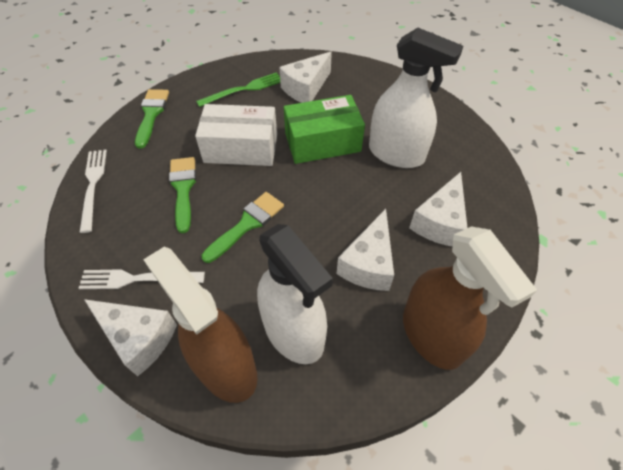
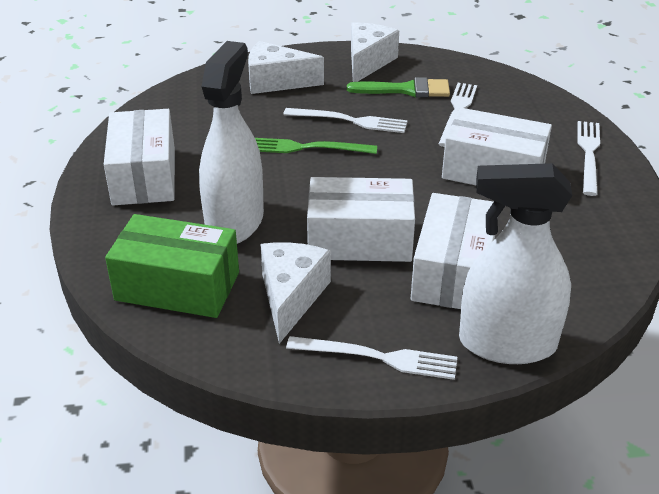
brown spray bottle: [143,247,257,403] [403,226,537,370] = 2 -> none = 0
green brush: [135,89,169,149] [169,157,196,233] [202,192,284,263] = 3 -> [347,77,450,97] = 1
white box: [195,104,277,166] = 1 -> [104,109,175,205] [307,177,415,262] [411,193,495,309] [442,108,552,185] = 4
white cheese: [84,299,177,376] [279,52,332,103] [337,209,394,291] [409,172,467,246] = 4 -> [248,41,324,94] [261,242,331,344] [351,22,399,82] = 3
white fork: [78,269,205,289] [80,150,107,233] = 2 -> [283,108,408,133] [286,336,457,380] [439,83,477,147] [577,121,600,196] = 4

